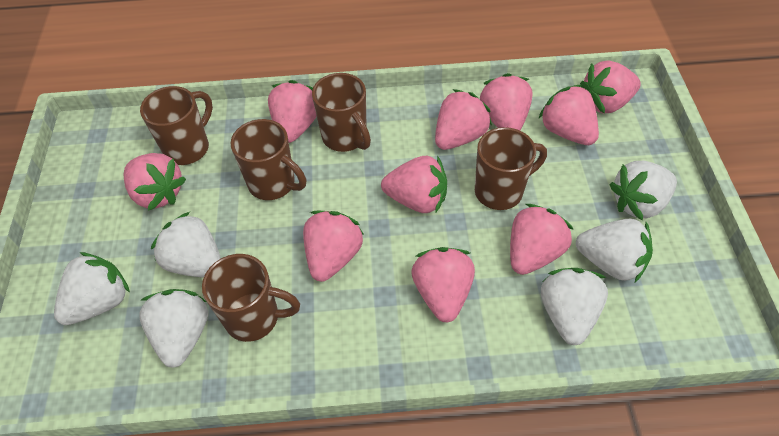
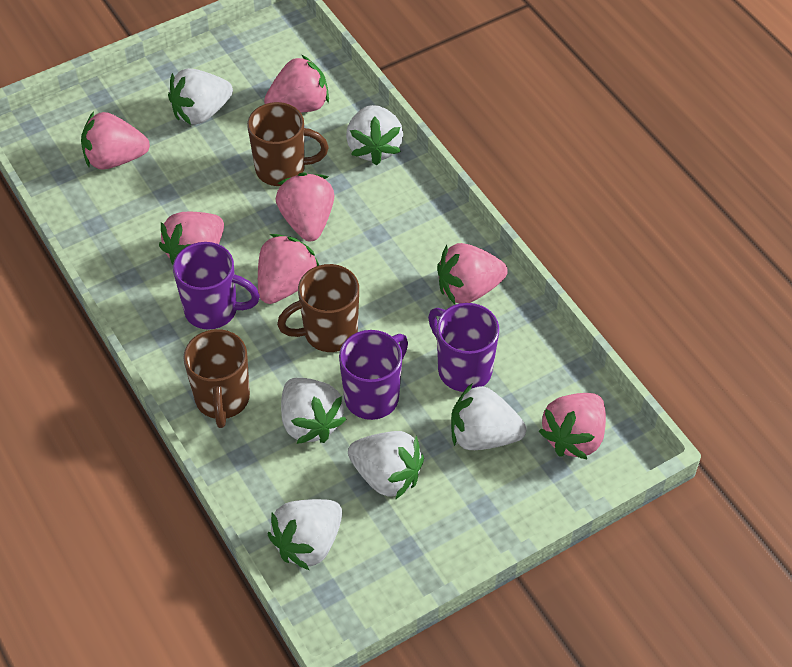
brown mug: [140,86,213,165] [202,254,300,342] [231,119,306,200] [312,73,371,152] [475,127,547,210] = 5 -> [183,329,250,428] [247,102,329,186] [277,264,359,352] = 3
pink strawberry: [124,153,186,211] [268,80,317,143] [303,211,364,282] [381,155,447,213] [411,247,475,323] [435,89,492,150] [480,73,533,130] [510,204,573,275] [539,85,599,145] [580,60,641,114] = 10 -> [81,111,150,169] [159,212,224,265] [258,234,319,304] [264,55,329,112] [276,172,335,241] [437,243,508,304] [539,393,606,459] = 7
purple mug: none = 0 -> [173,242,260,330] [339,330,408,420] [428,303,499,392] = 3

